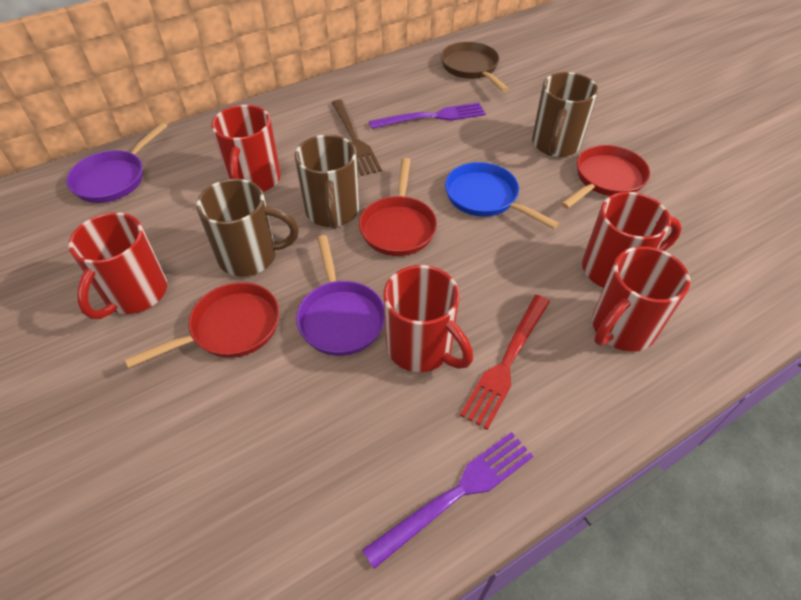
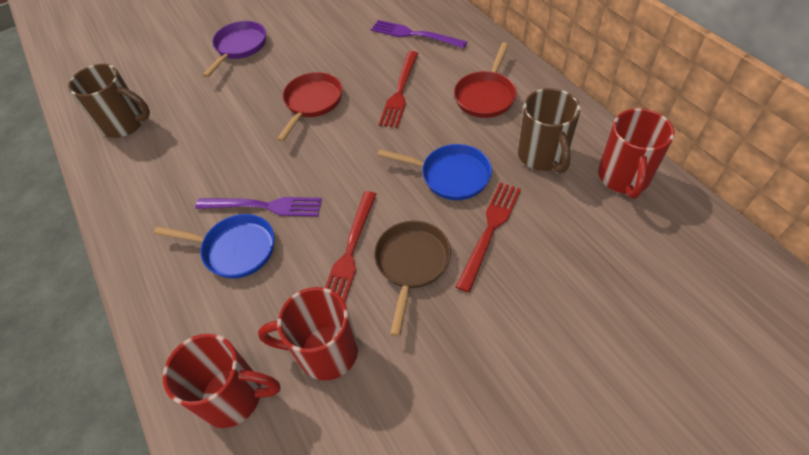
blue pan: [445,162,559,229] = 1 -> [154,214,275,279] [377,144,492,200] = 2
brown fork: [332,100,382,176] = 1 -> none = 0
brown mug: [196,179,299,277] [295,134,359,229] [532,72,598,157] = 3 -> [68,64,150,138] [517,88,581,173] = 2
purple pan: [66,122,168,203] [296,235,385,356] = 2 -> [203,21,266,78] = 1
red fork: [460,295,550,430] = 1 -> [325,191,377,302] [379,51,418,128] [456,183,521,293] = 3
red mug: [68,212,167,319] [211,105,281,192] [383,265,473,372] [582,192,682,288] [592,246,690,352] = 5 -> [163,333,280,428] [258,287,358,381] [598,108,675,199] = 3
red pan: [125,282,279,368] [359,158,437,256] [561,145,650,209] = 3 -> [277,72,342,142] [454,42,517,118] = 2

